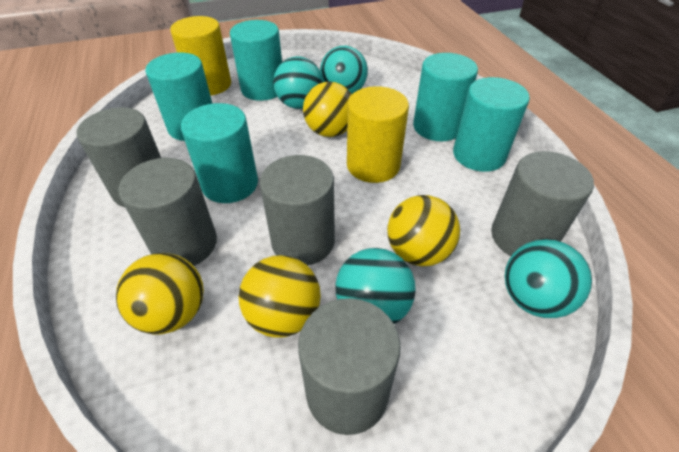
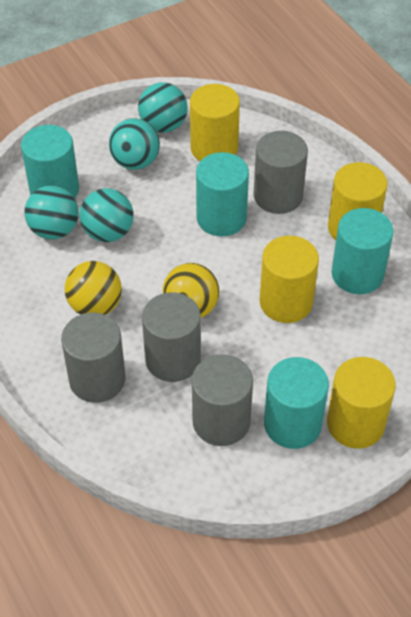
grey cylinder: [77,107,161,207] [119,158,217,266] [260,155,335,265] [298,298,401,435] [491,151,594,256] = 5 -> [61,313,125,403] [142,293,201,382] [192,354,253,446] [253,131,308,214] = 4
turquoise cylinder: [145,52,213,141] [181,103,258,203] [230,20,282,101] [413,53,478,141] [453,77,530,172] = 5 -> [21,125,79,198] [196,152,249,236] [264,357,329,449] [331,208,394,294] = 4
yellow ball: [116,253,204,335] [238,255,321,338] [303,82,352,137] [387,195,460,266] = 4 -> [65,261,122,315] [163,263,219,318] = 2
yellow cylinder: [170,16,231,96] [347,86,409,183] = 2 -> [190,84,240,161] [260,236,319,323] [327,357,396,449] [328,162,388,240] = 4

